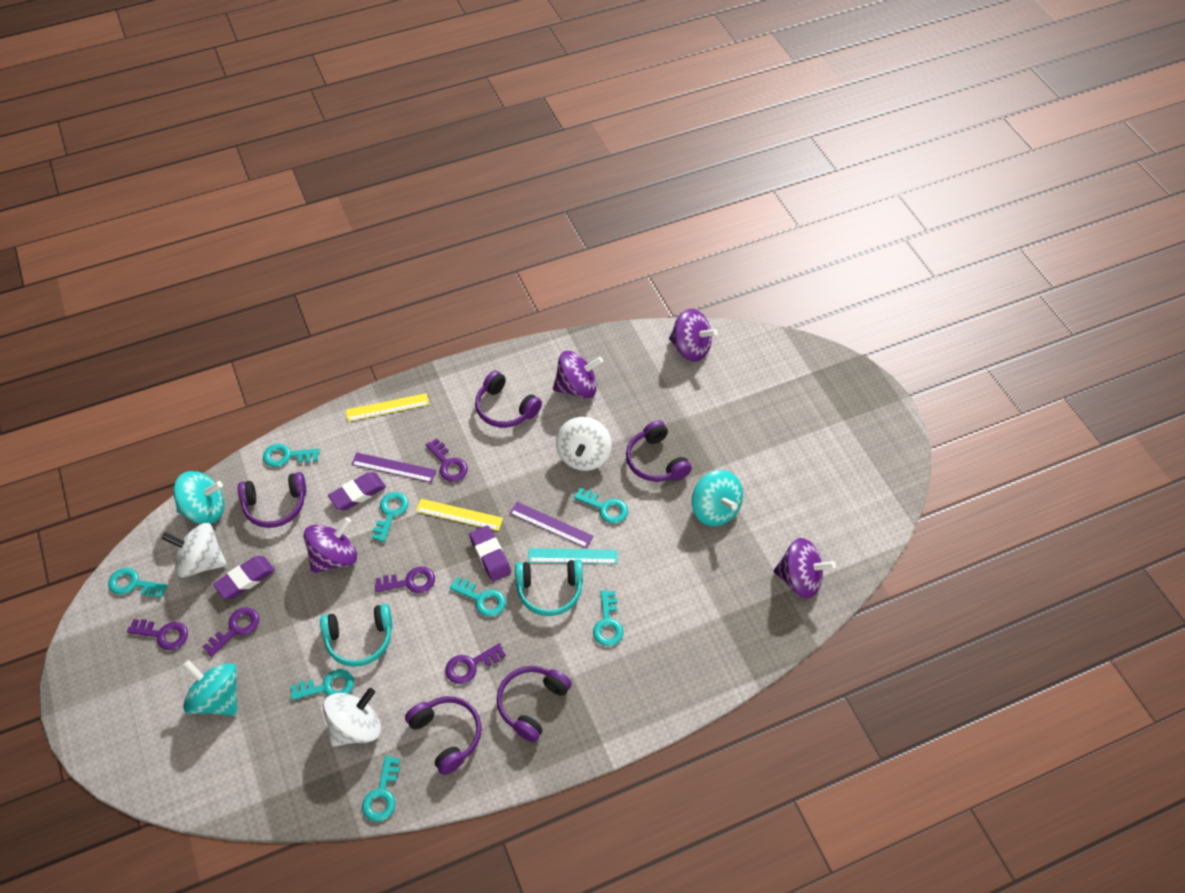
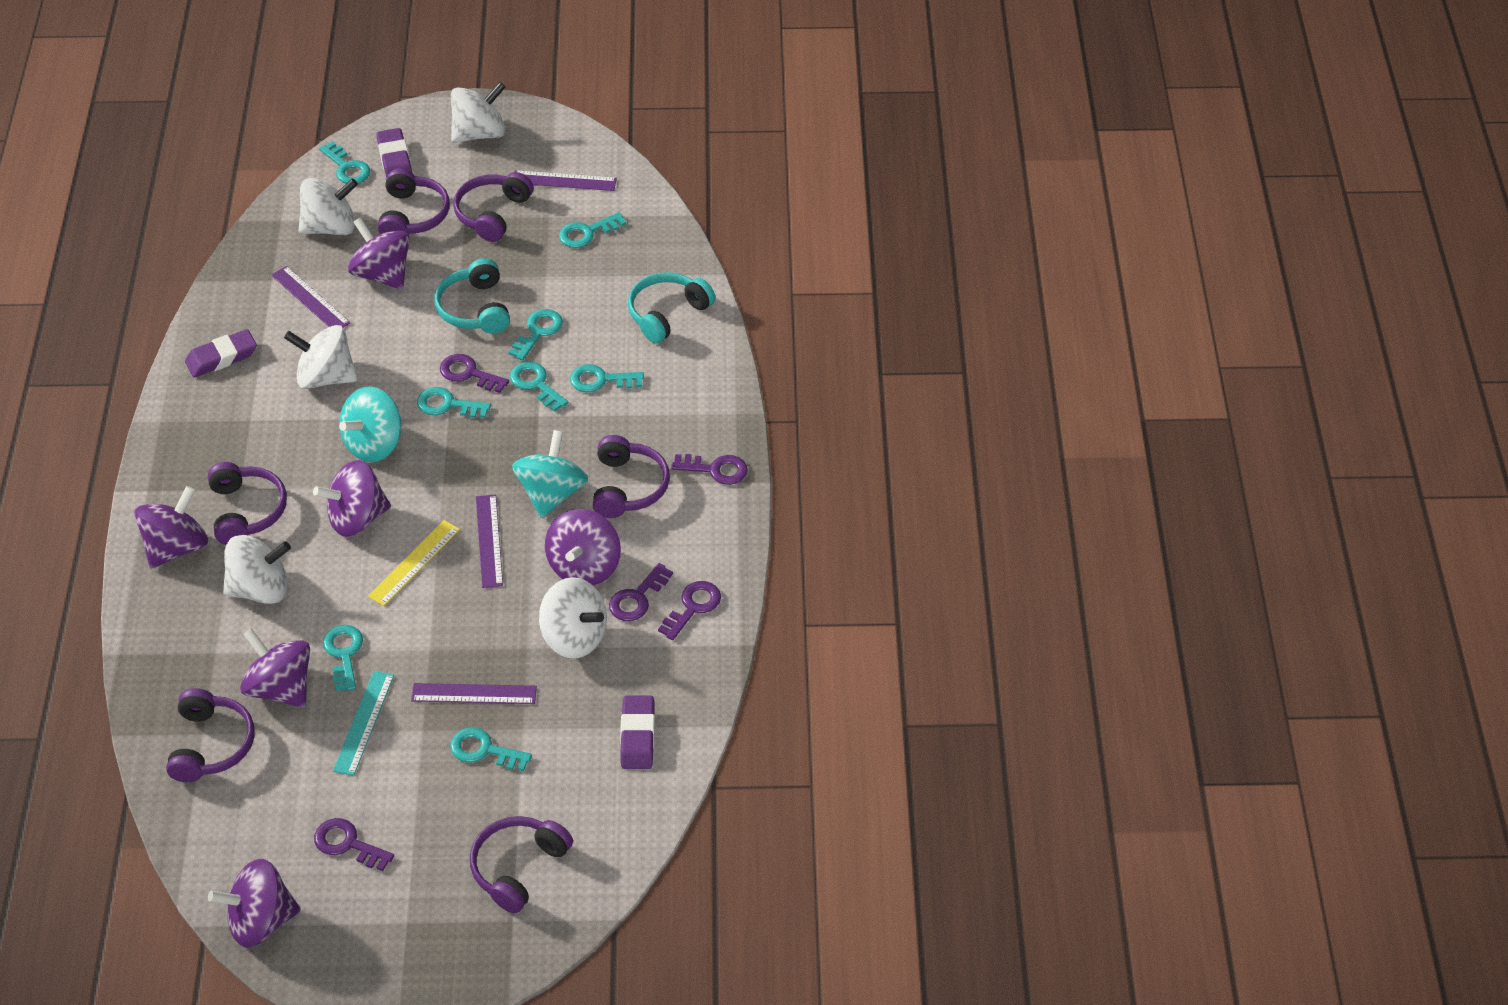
purple headphones: [238,472,306,528] [405,696,482,775] [475,371,542,428] [497,666,572,742] [626,420,692,482] = 5 -> [166,688,254,782] [208,462,287,545] [378,168,450,234] [453,172,533,242] [470,816,573,913] [593,435,670,518] = 6
purple ruler: [351,453,437,483] [510,502,594,548] = 2 -> [271,266,350,328] [411,683,537,704] [476,494,503,588] [514,170,617,191] = 4
purple spinning top: [304,517,357,573] [553,351,603,399] [669,309,718,362] [773,538,836,598] = 4 -> [134,486,208,568] [208,859,301,947] [240,629,310,708] [313,460,391,537] [348,217,410,290] [545,509,621,586] = 6
turquoise spinning top: [173,471,224,524] [183,660,237,716] [692,470,743,526] = 3 -> [339,386,402,462] [512,430,588,518] = 2
white spinning top: [162,523,227,578] [323,688,381,747] [556,417,612,471] = 3 -> [223,535,291,604] [284,325,358,389] [299,178,358,235] [451,82,506,143] [539,577,607,659] = 5
yellow ruler: [346,393,429,422] [416,499,503,531] = 2 -> [368,520,460,606] = 1

